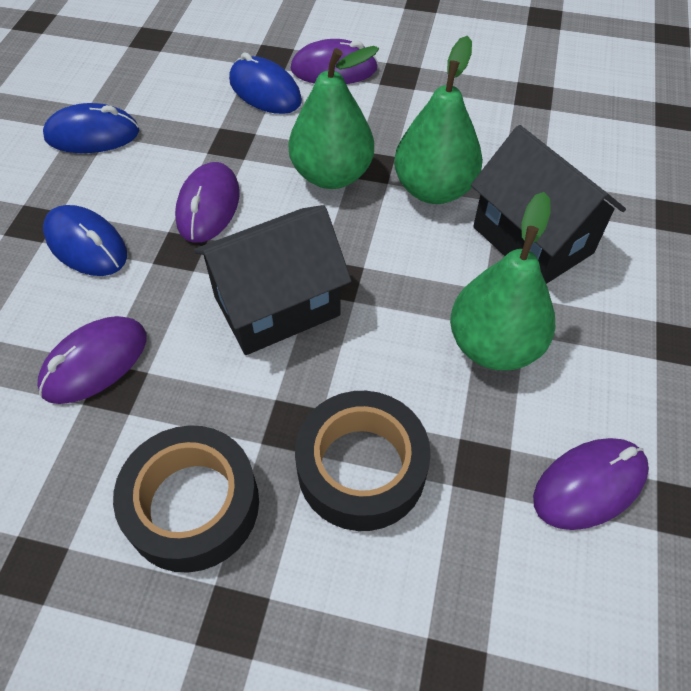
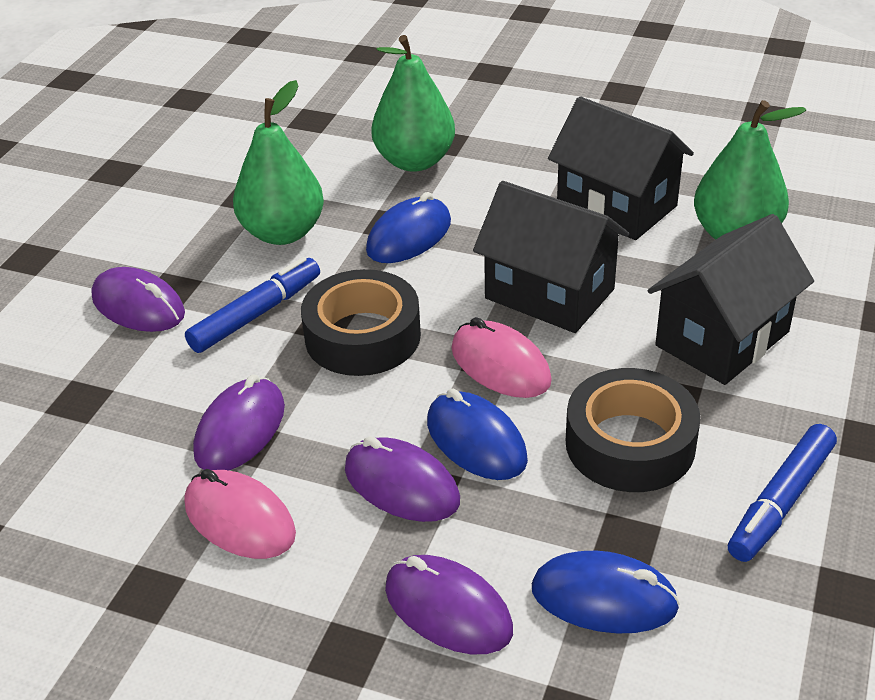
black house: [194,205,351,355] [471,125,626,284] = 2 -> [473,181,629,333] [548,96,694,240] [648,214,814,385] = 3
blue marker: none = 0 -> [185,257,320,353] [728,424,837,562] = 2
pink mouse: none = 0 -> [185,469,296,559] [451,317,552,398] = 2

